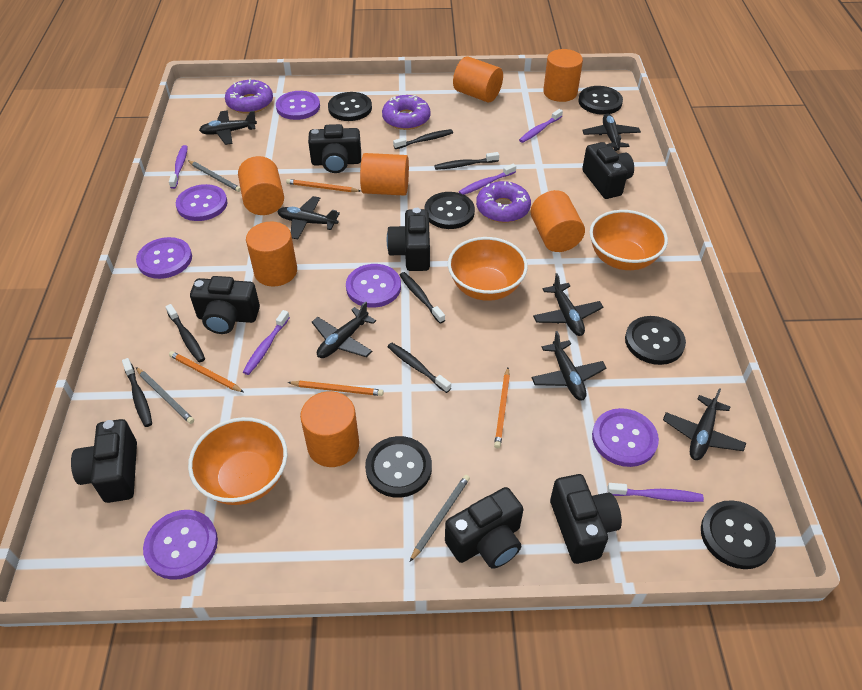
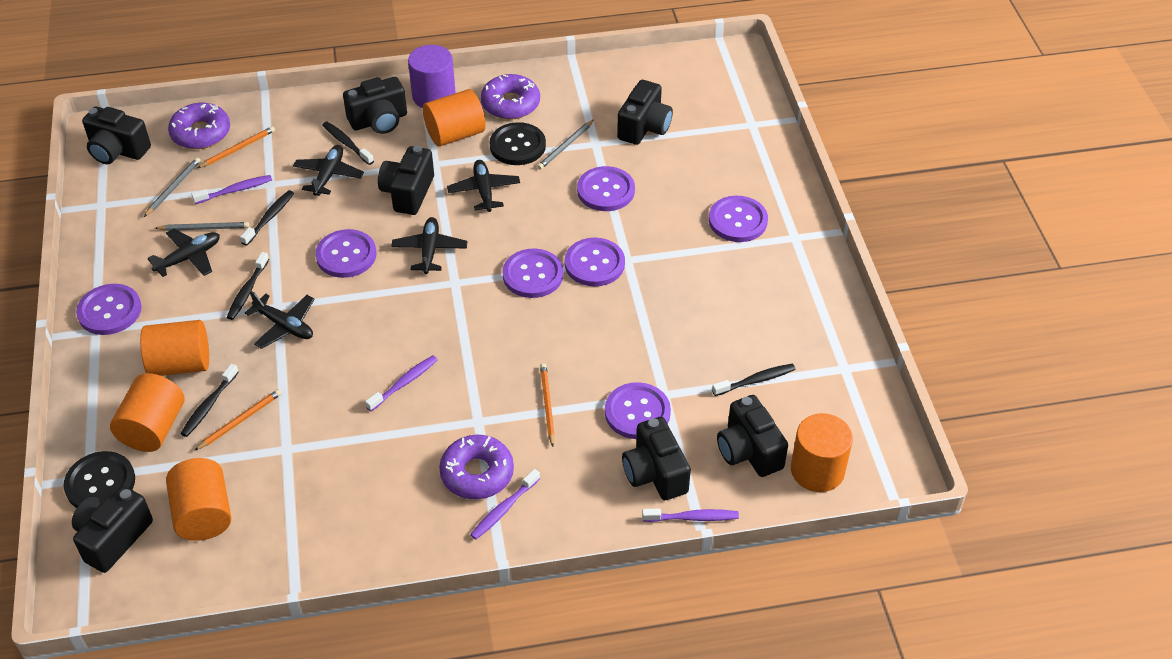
black button: [328,92,372,121] [365,436,432,498] [424,192,475,229] [578,86,623,115] [625,316,686,365] [701,500,776,569] = 6 -> [63,451,135,508] [490,122,546,165] = 2
black plane: [199,111,257,145] [277,196,340,239] [312,301,376,358] [531,331,606,400] [533,273,603,336] [582,113,641,151] [663,388,746,460] = 7 -> [148,229,220,277] [245,290,314,349] [293,145,364,196] [391,217,467,274] [447,160,520,212] = 5
black toothbrush: [122,358,152,427] [165,304,205,362] [387,343,451,393] [393,129,453,149] [400,272,445,324] [434,152,499,170] = 6 -> [180,364,239,437] [227,252,269,320] [240,190,294,246] [323,122,374,165] [712,364,796,396] = 5
orange bowl: [188,417,287,505] [448,237,528,301] [590,210,668,270] = 3 -> none = 0
orange cylinder: [238,156,284,215] [246,222,297,286] [300,391,359,467] [360,153,409,196] [453,56,503,102] [530,190,585,252] [543,49,583,102] = 7 -> [110,373,184,452] [140,320,209,376] [166,458,231,541] [423,89,486,146] [791,413,853,492] = 5
orange pencil: [169,351,244,392] [286,179,360,192] [287,381,384,396] [494,368,510,448] = 4 -> [194,389,282,451] [197,126,275,168] [540,363,555,447] = 3
purple button: [136,237,192,279] [143,510,218,580] [176,184,228,221] [276,91,320,120] [346,264,401,308] [592,408,659,467] = 6 -> [76,284,142,335] [315,229,376,278] [502,248,563,298] [565,238,625,286] [577,166,635,211] [605,382,671,439] [709,196,768,242] = 7
purple cylinder: none = 0 -> [408,45,456,108] = 1
purple toothbrush: [169,145,188,189] [243,310,290,375] [459,164,516,195] [519,109,563,143] [607,483,704,502] = 5 -> [191,175,272,204] [365,355,438,411] [470,469,540,540] [642,509,739,522] = 4

